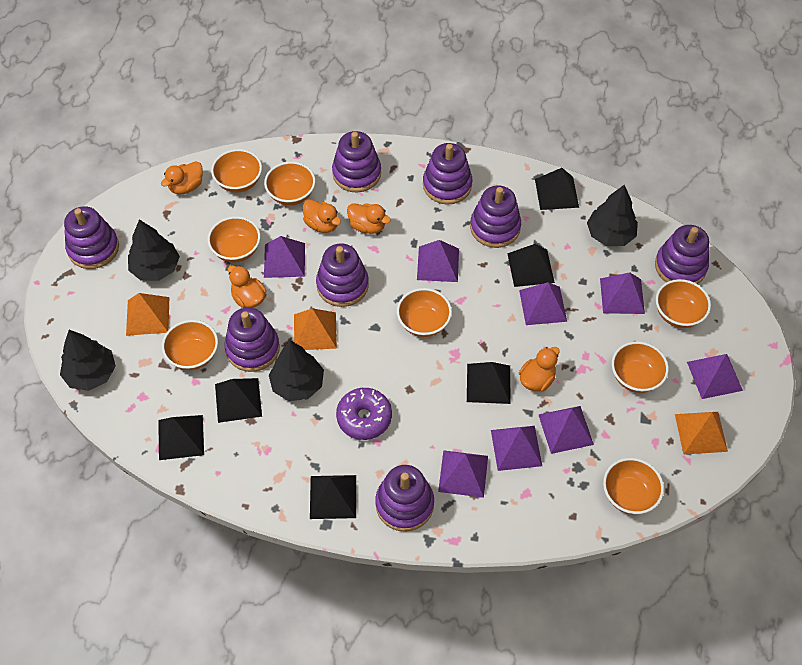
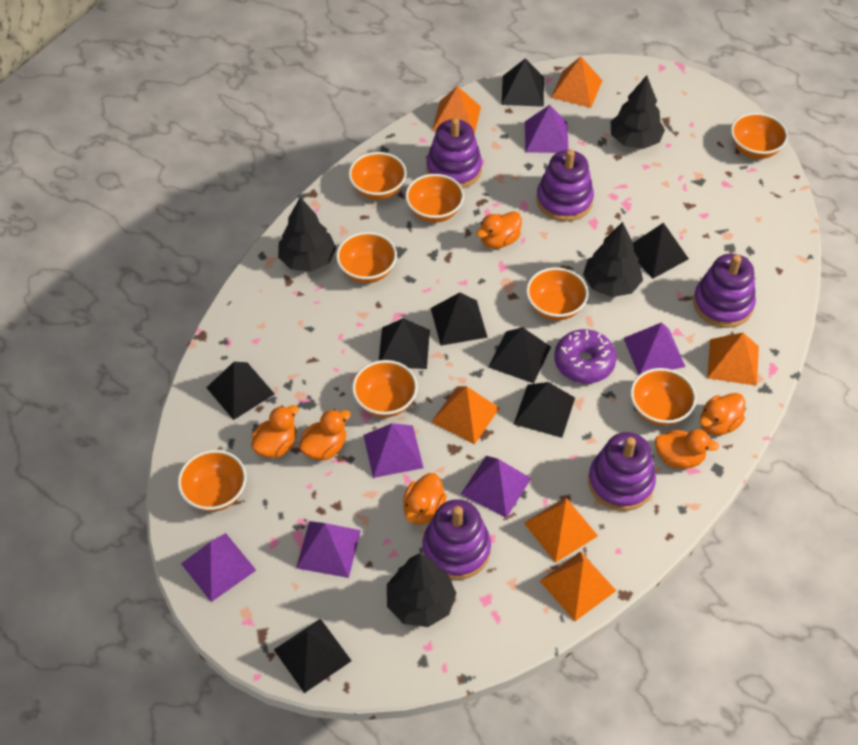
black pyramid: [158,415,204,460] [215,378,262,423] [310,475,356,519] [467,362,510,404] [507,244,555,287] [535,168,579,210] = 6 -> [206,362,275,420] [274,618,352,693] [379,318,430,369] [431,292,488,346] [488,327,551,384] [502,58,544,107] [514,382,575,438] [633,223,689,278] = 8
orange duck: [161,161,203,194] [228,266,266,308] [303,199,341,233] [347,203,391,234] [519,347,560,391] = 5 -> [251,405,299,458] [299,409,351,460] [403,473,447,525] [476,211,522,249] [655,429,719,469] [700,393,745,435] = 6
orange pyramid: [126,293,169,336] [294,308,337,350] [675,412,728,455] = 3 -> [432,86,481,135] [432,386,500,444] [524,497,598,563] [540,551,616,621] [551,56,603,108] [707,333,759,386] = 6
purple pyramid: [264,236,305,278] [417,240,459,282] [438,450,488,498] [491,426,542,471] [519,282,567,325] [539,406,594,454] [600,272,645,314] [687,354,743,399] = 8 -> [181,533,256,602] [296,521,361,578] [363,423,424,478] [461,456,531,518] [525,105,569,153] [624,322,685,375] = 6
purple stacking toy: [64,206,119,269] [224,307,280,372] [316,244,369,307] [332,131,381,192] [375,465,434,532] [423,143,472,204] [470,185,521,248] [655,225,709,284] = 8 -> [423,499,491,580] [426,118,482,189] [536,149,594,221] [588,432,656,511] [693,254,756,328] = 5

